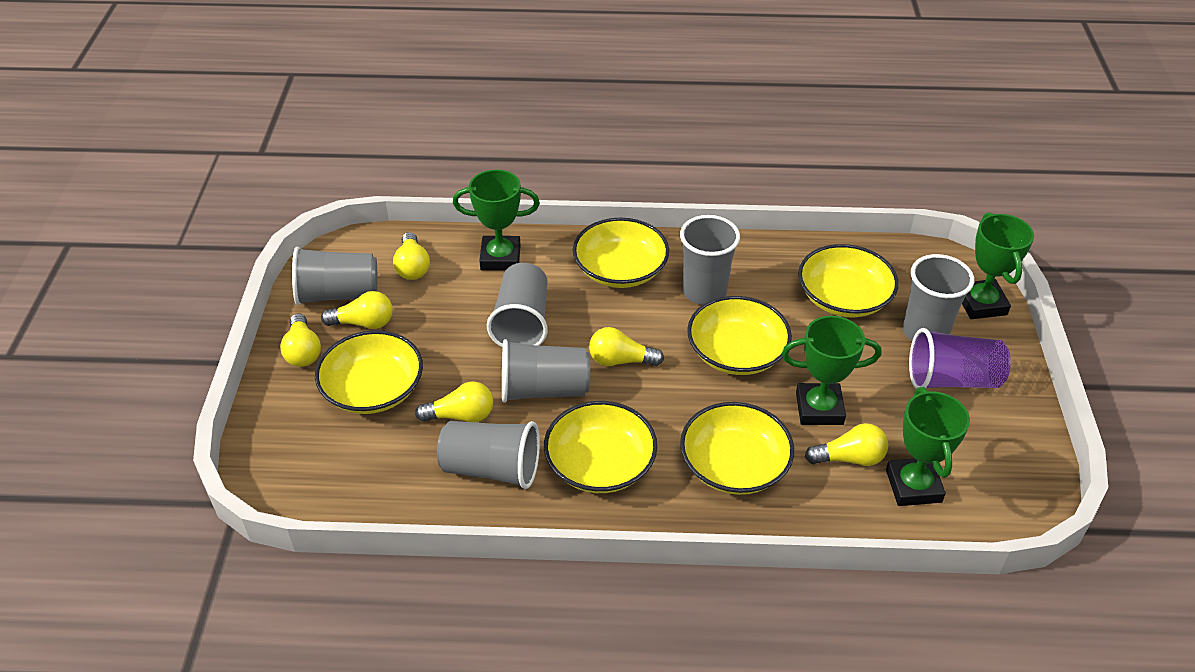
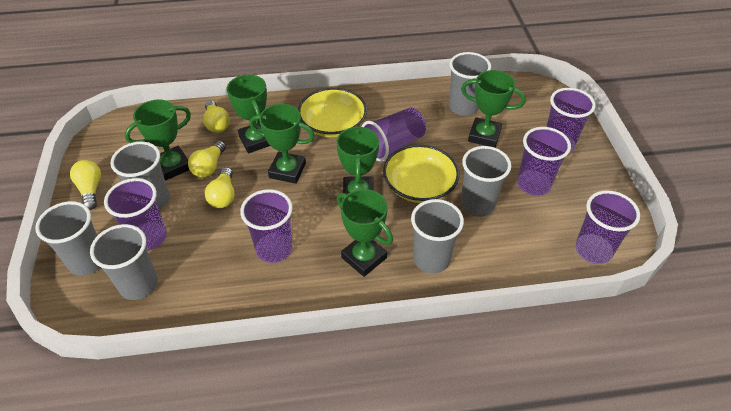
green trophy: [453,169,540,271] [782,316,881,425] [886,387,970,506] [962,212,1034,319] = 4 -> [125,100,191,181] [227,75,270,153] [250,104,315,184] [336,125,379,194] [337,189,393,277] [461,70,526,148] = 6
purple cup: [909,328,1011,389] = 1 -> [104,178,167,251] [240,189,293,263] [362,107,426,161] [517,127,571,196] [546,88,596,152] [575,190,640,264] = 6
yellow bowl: [315,330,423,414] [544,401,657,493] [573,218,669,288] [680,402,794,495] [687,296,792,375] [798,244,899,317] = 6 -> [298,88,367,138] [383,145,459,203] = 2
yellow light bulb: [280,313,321,367] [321,291,393,329] [393,232,430,280] [415,381,493,422] [589,327,664,366] [805,423,888,466] = 6 -> [70,160,101,210] [188,140,226,177] [203,100,230,133] [205,167,235,208] = 4

